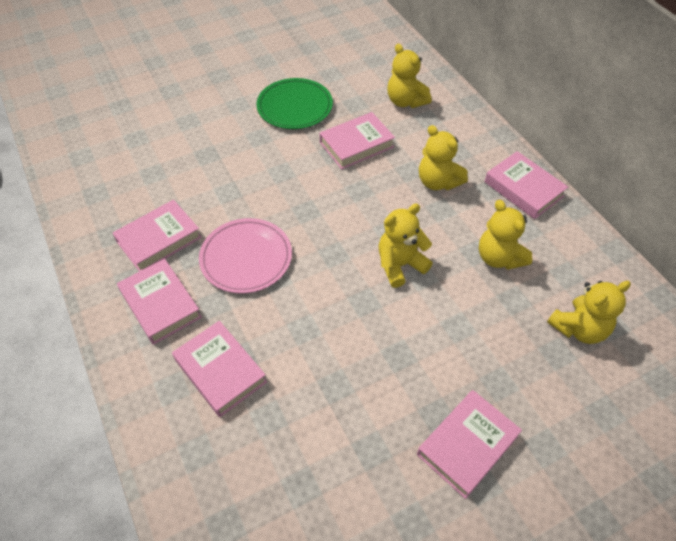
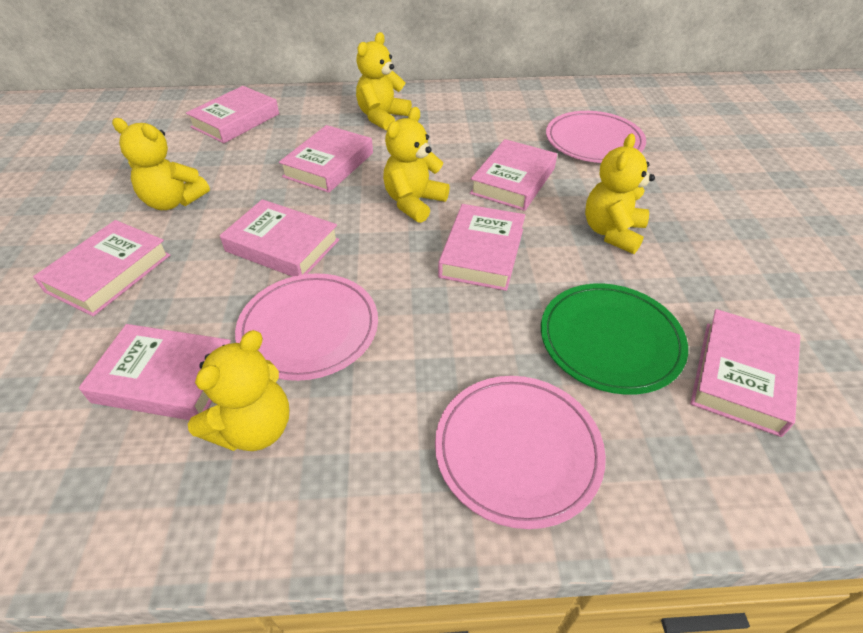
pink book: [113,200,202,271] [117,259,202,345] [172,321,267,417] [320,112,395,169] [417,390,522,499] [484,151,568,219] = 6 -> [33,220,170,316] [79,324,231,420] [186,86,279,143] [220,199,339,277] [279,125,373,193] [438,204,525,291] [470,139,557,211] [690,309,800,437] = 8
pink plate: [199,218,292,294] = 1 -> [235,274,378,381] [435,376,606,529] [546,111,646,163] = 3

